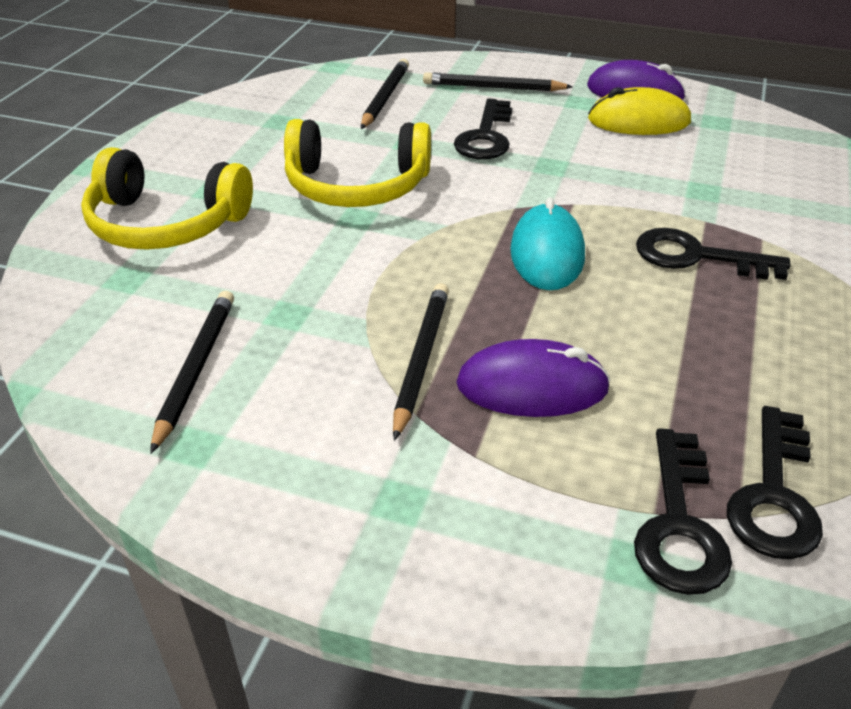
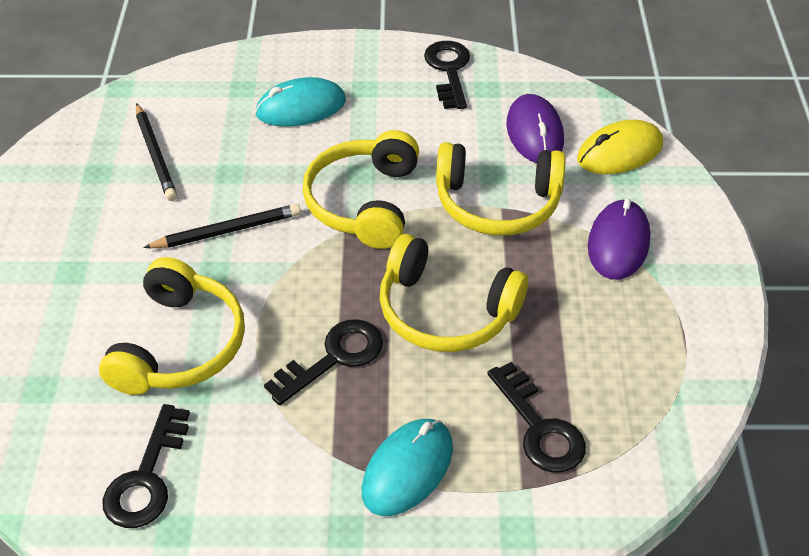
black pencil: [150,291,234,454] [361,59,409,129] [393,283,449,441] [423,72,573,91] = 4 -> [136,103,177,201] [143,204,301,248] = 2
turquoise mouse: [510,197,585,290] = 1 -> [255,77,346,127] [362,419,453,516] = 2
yellow headphones: [81,147,253,250] [284,119,431,207] = 2 -> [99,257,245,395] [302,130,419,249] [380,234,528,352] [436,142,565,236] = 4

